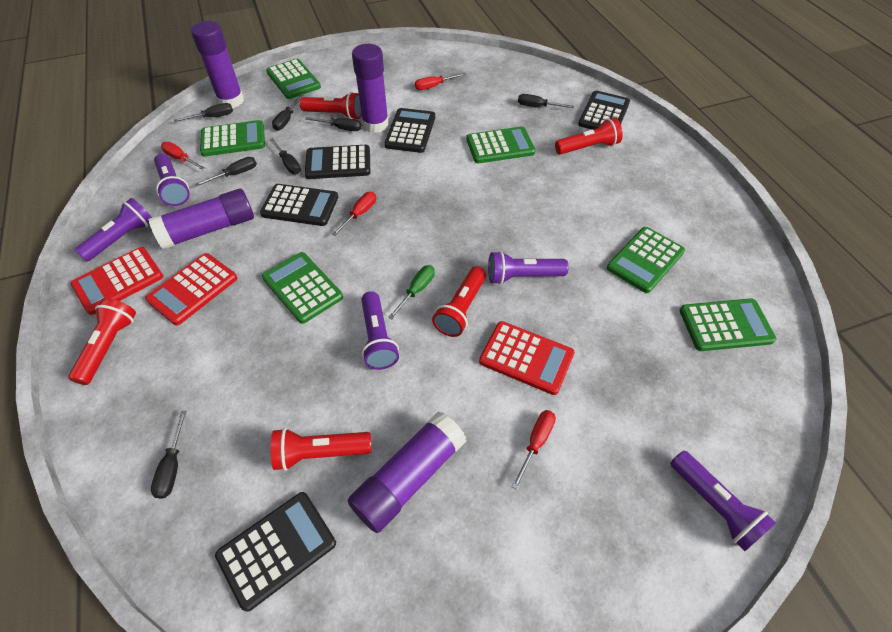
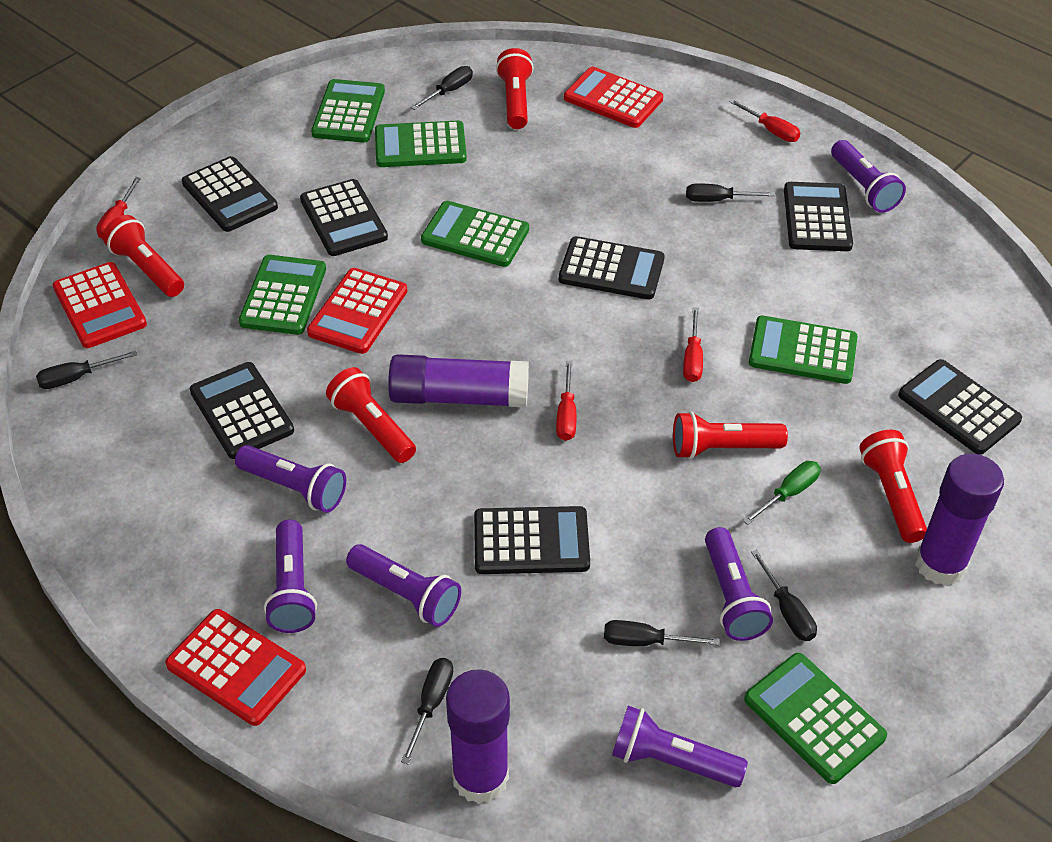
black calculator: [215,492,336,612] [260,184,338,226] [305,145,370,179] [384,108,435,153] [578,91,630,130] = 5 -> [182,156,278,232] [190,362,294,459] [300,179,388,256] [474,506,590,574] [559,236,665,299] [784,182,853,251] [898,359,1022,455] = 7
black screwdriver: [151,411,187,499] [174,103,233,122] [195,157,257,186] [269,138,301,174] [272,94,303,131] [305,117,361,131] [518,94,574,108] = 7 -> [36,351,137,389] [401,658,453,764] [411,66,473,110] [604,620,719,646] [686,183,775,202] [751,549,817,641] = 6
purple flashlight: [75,198,152,262] [154,154,190,206] [361,291,399,370] [488,251,569,285] [670,451,776,551] = 5 -> [235,445,346,513] [264,520,317,633] [346,544,461,627] [612,706,748,787] [705,527,773,641] [831,140,906,213] = 6
purple glue stick: [148,189,254,249] [191,21,244,108] [348,411,466,533] [352,44,389,133] = 4 -> [388,354,529,408] [446,669,510,804] [915,454,1004,586] = 3
red calculator: [71,247,163,315] [145,253,237,325] [479,321,575,395] = 3 -> [53,262,147,348] [165,609,306,726] [307,268,407,354] [564,67,663,128] = 4

